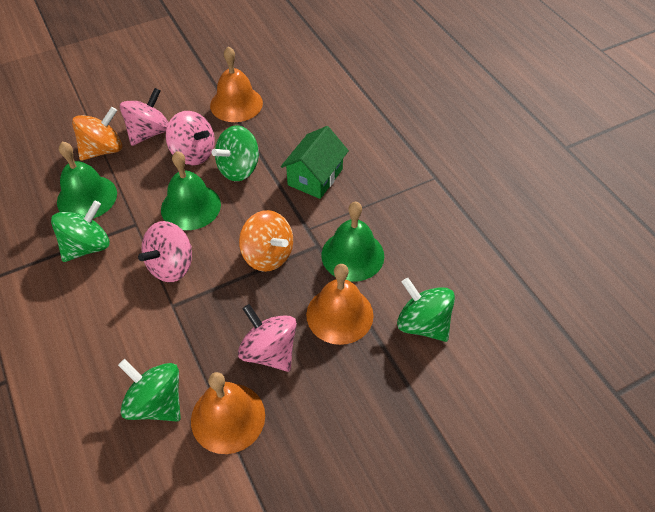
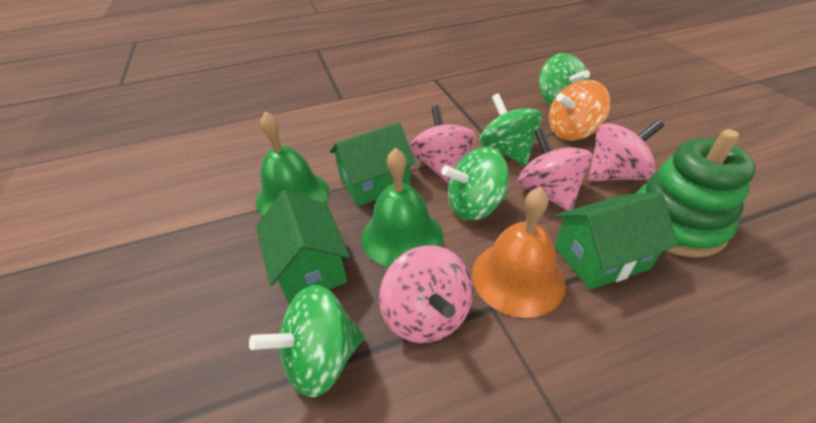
green bell: [57,142,117,219] [161,151,221,230] [321,202,384,282] = 3 -> [256,111,329,216] [361,148,443,267] = 2
green house: [281,126,349,199] = 1 -> [256,190,350,304] [330,122,416,207] [554,192,678,290] = 3
green stacking toy: none = 0 -> [636,129,756,258] = 1
orange bell: [191,372,265,454] [210,46,263,122] [306,264,374,345] = 3 -> [472,187,566,318] = 1
orange spinning top: [72,107,123,161] [239,210,293,272] = 2 -> [549,80,610,140] = 1

